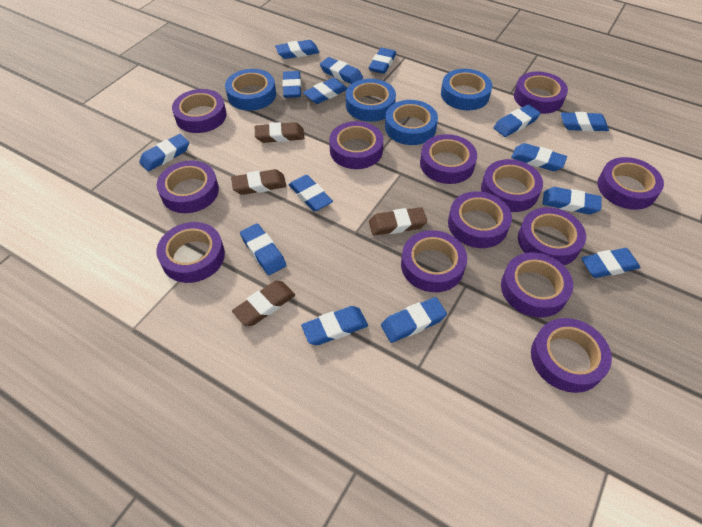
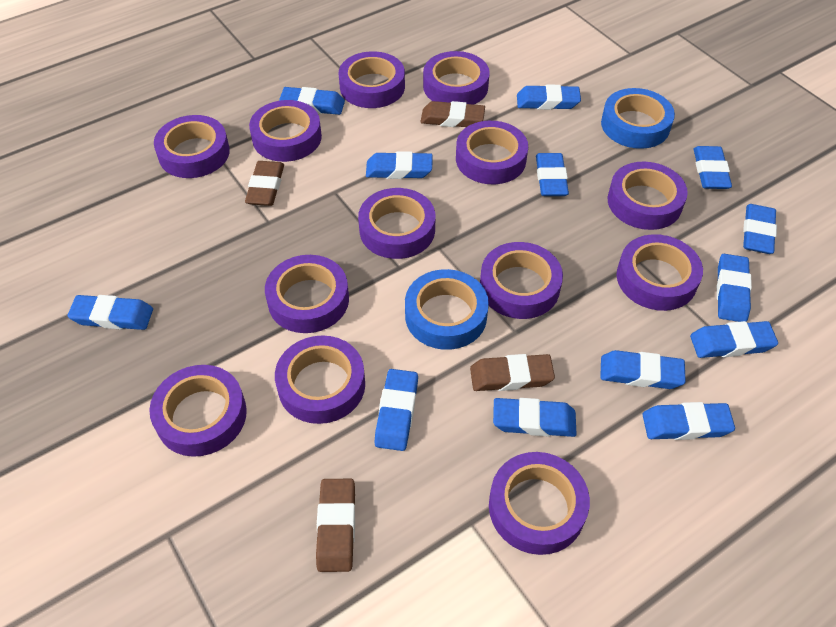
blue eraser: [139,134,189,171] [240,223,286,275] [275,40,319,59] [282,71,301,98] [289,175,333,212] [301,306,368,345] [303,78,347,104] [320,57,363,84] [369,48,396,74] [381,297,447,343] [494,105,541,137] [511,143,567,171] [543,187,602,214] [561,112,609,132] [581,248,640,278] = 15 -> [68,295,153,330] [279,87,345,115] [366,151,432,179] [374,369,418,451] [493,398,577,437] [517,85,581,110] [536,153,569,196] [600,350,686,389] [642,402,735,440] [690,321,778,358] [693,146,732,189] [717,254,752,322] [743,204,777,254] = 13
blue tape: [225,69,276,111] [346,79,396,122] [385,100,438,145] [441,69,492,110] = 4 -> [405,269,489,350] [601,88,675,149] = 2

